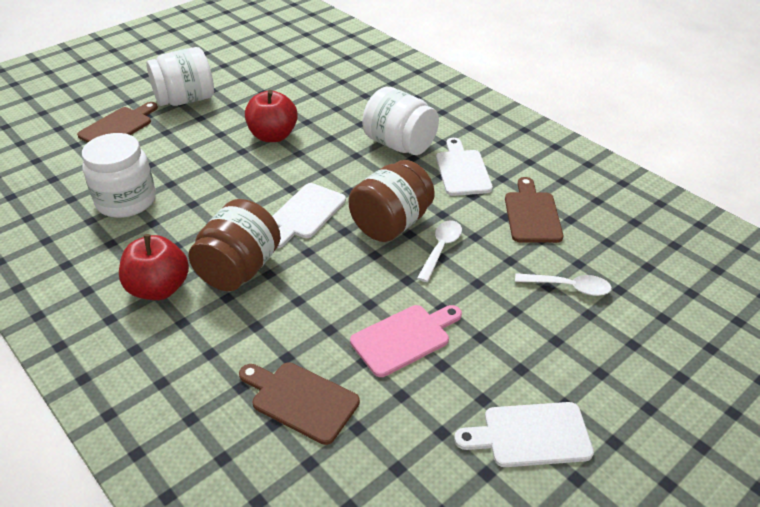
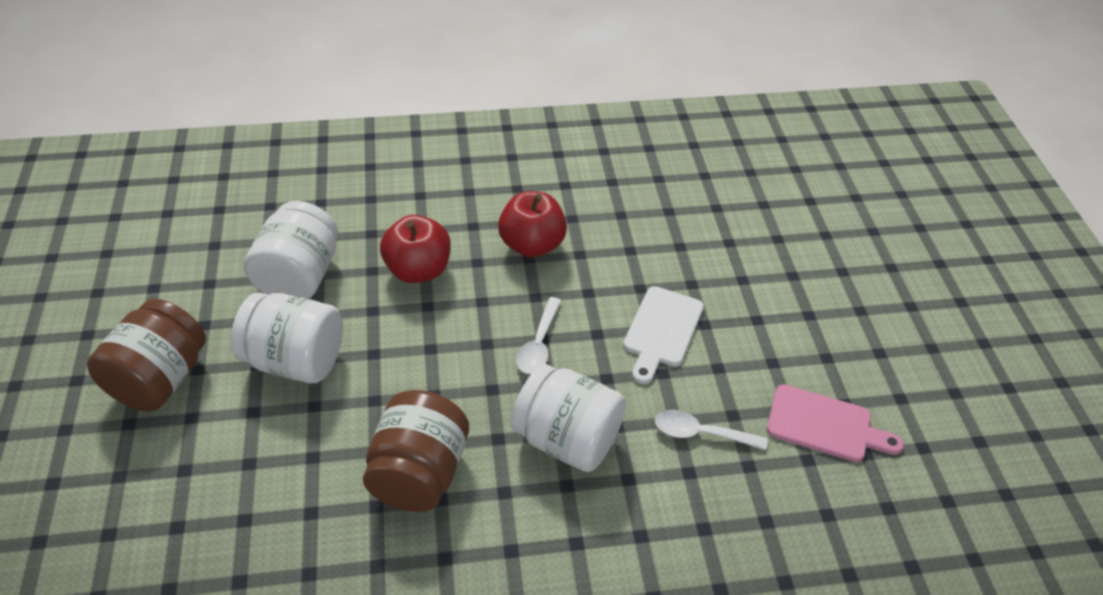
brown cutting board: [77,102,158,143] [239,362,360,445] [505,177,563,243] = 3 -> none = 0
white cutting board: [272,183,346,248] [436,138,493,196] [454,402,594,467] = 3 -> [623,286,704,384] = 1

